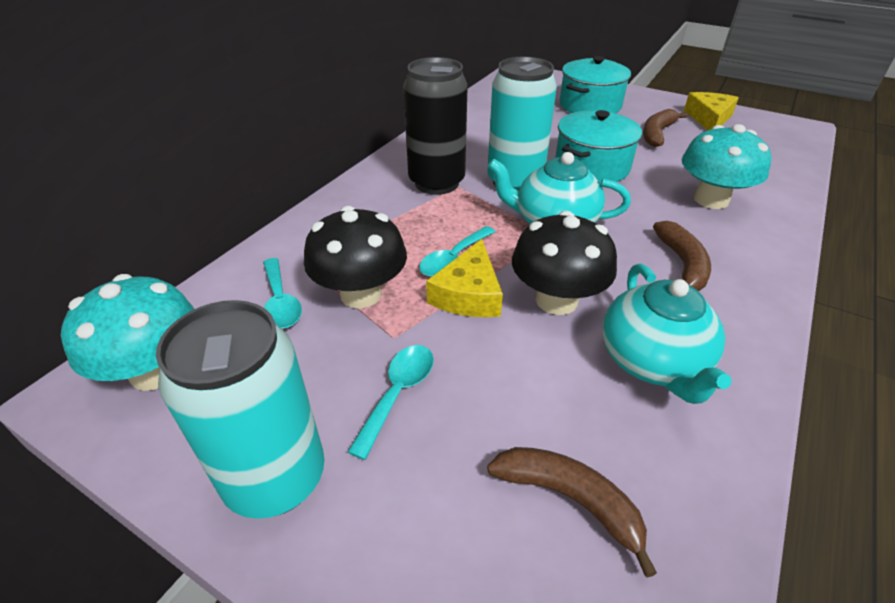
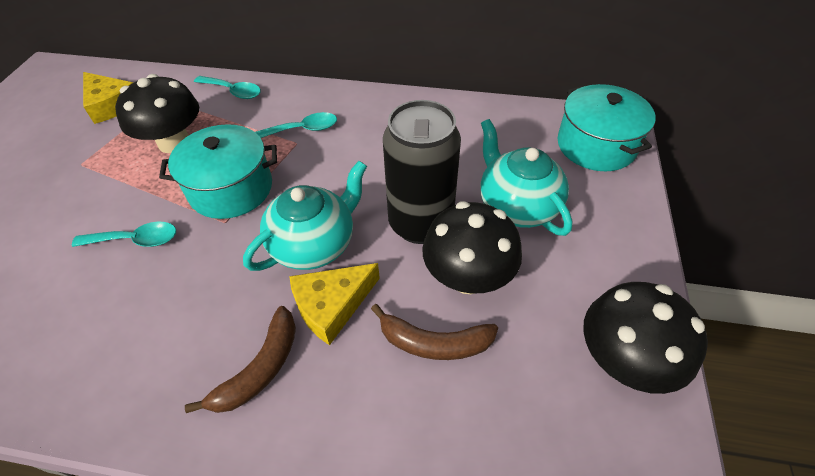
black mushroom: [304,206,407,308] [512,211,617,315] = 2 -> [115,74,199,153] [422,201,522,294] [583,282,708,394] = 3
brown banana: [487,447,657,578] [643,109,688,147] [653,221,711,291] = 3 -> [185,306,296,413] [371,304,498,360] = 2
turquoise can: [156,300,324,519] [487,57,557,190] = 2 -> none = 0
turquoise mushroom: [61,274,194,391] [682,124,772,209] = 2 -> none = 0

